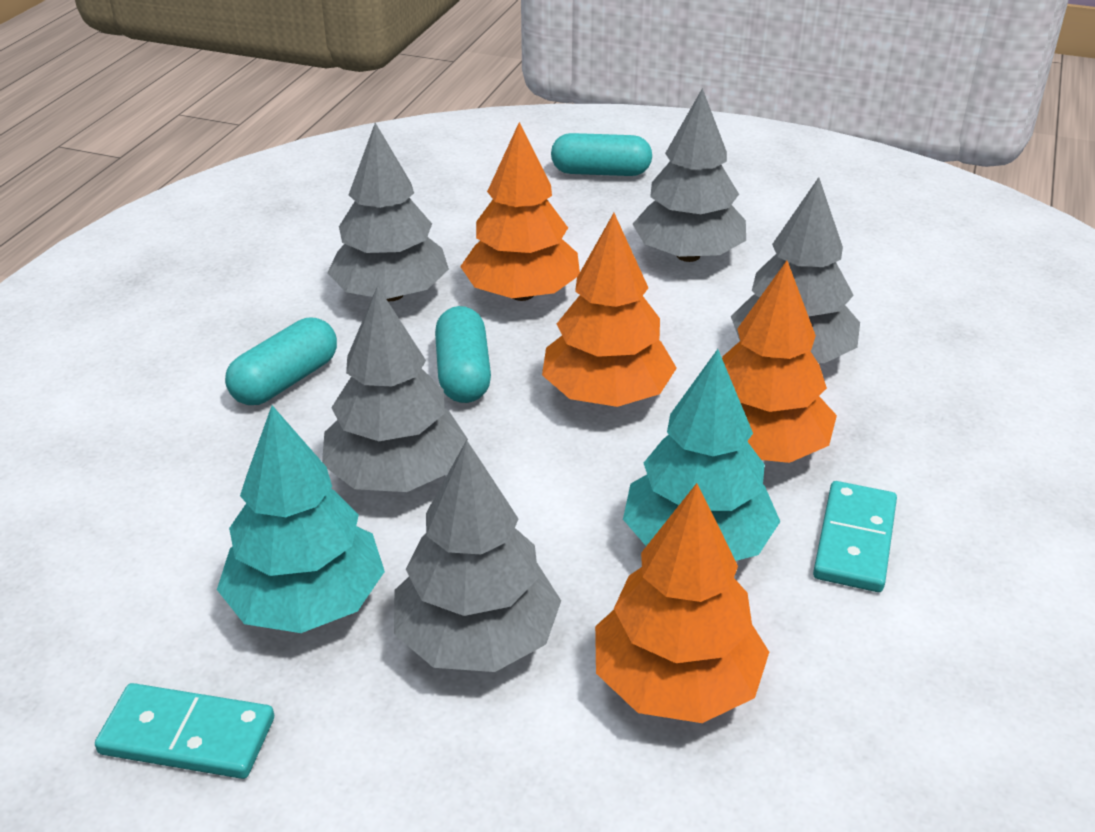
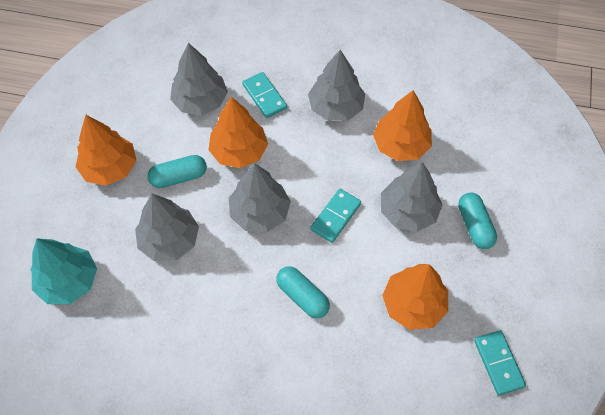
turquoise domino: [95,683,274,779] [813,481,897,592] = 2 -> [242,72,287,118] [310,189,361,243] [474,330,526,395] = 3
turquoise tree: [217,405,385,633] [623,349,780,561] = 2 -> [31,238,97,304] = 1

